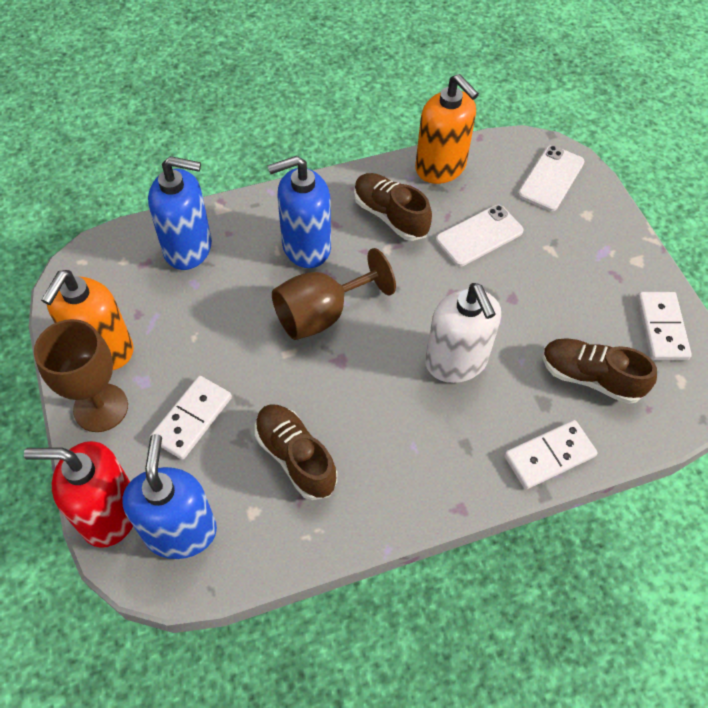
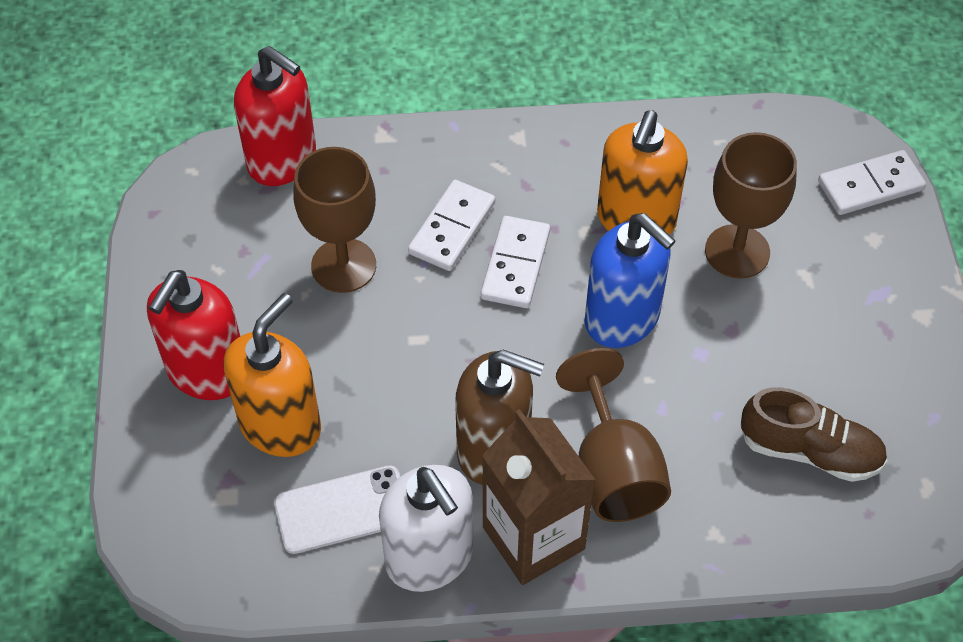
blue soap dispenser: [122,434,217,559] [148,156,212,270] [267,156,331,268] = 3 -> [585,213,675,348] = 1
brown carton: none = 0 -> [482,409,596,585] = 1
brown goblet: [34,319,128,432] [272,248,396,340] = 2 -> [294,147,376,293] [556,348,671,522] [705,132,797,279] = 3
brown shoe: [255,404,337,500] [354,173,432,241] [542,338,657,404] = 3 -> [740,387,887,482] = 1
brown soap dispenser: none = 0 -> [455,350,544,485] = 1
red soap dispenser: [24,441,133,548] = 1 -> [147,270,240,400] [234,46,316,186] = 2
white phone: [436,205,524,266] [518,145,584,211] = 2 -> [274,465,400,554] = 1

